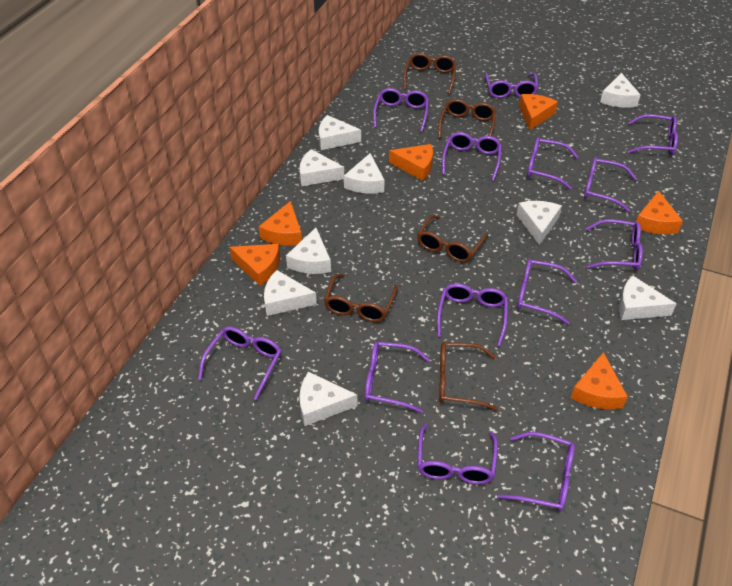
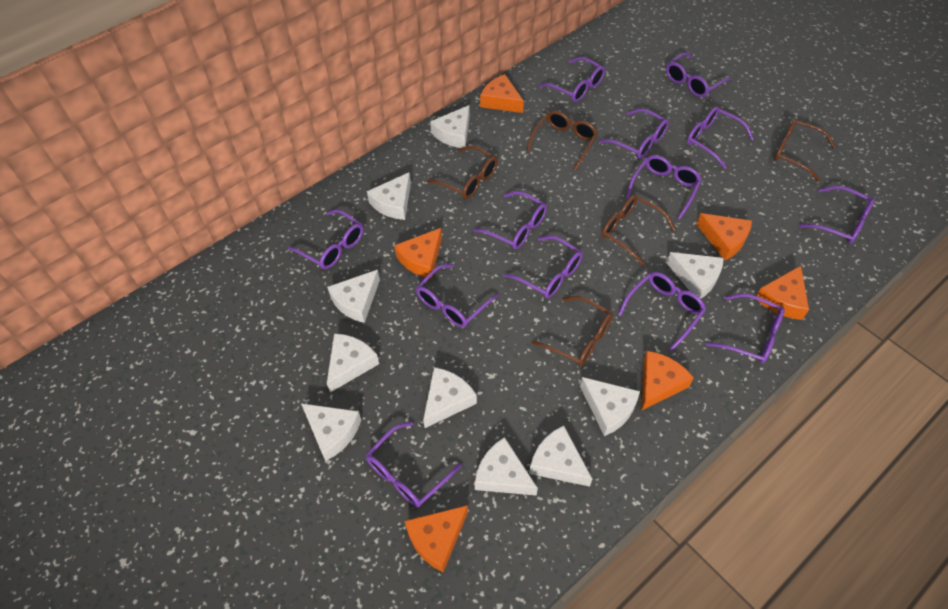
white cheese: [264,270,317,316] [286,228,331,274] [299,149,344,186] [299,372,357,426] [319,115,361,150] [344,153,384,194] [517,201,562,245] [600,73,641,108] [619,275,677,320] = 9 -> [301,403,361,461] [327,270,380,323] [327,334,379,392] [367,172,411,220] [423,367,477,428] [430,105,470,148] [475,437,538,496] [529,425,592,487] [580,377,640,436] [667,252,724,299] = 10

